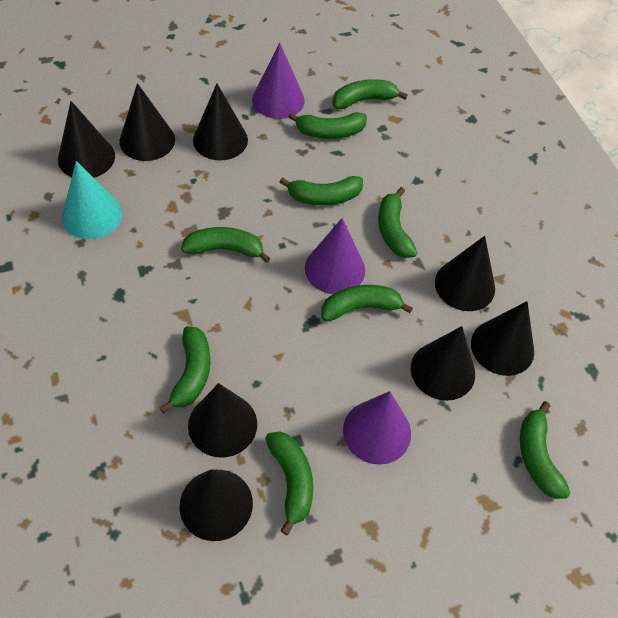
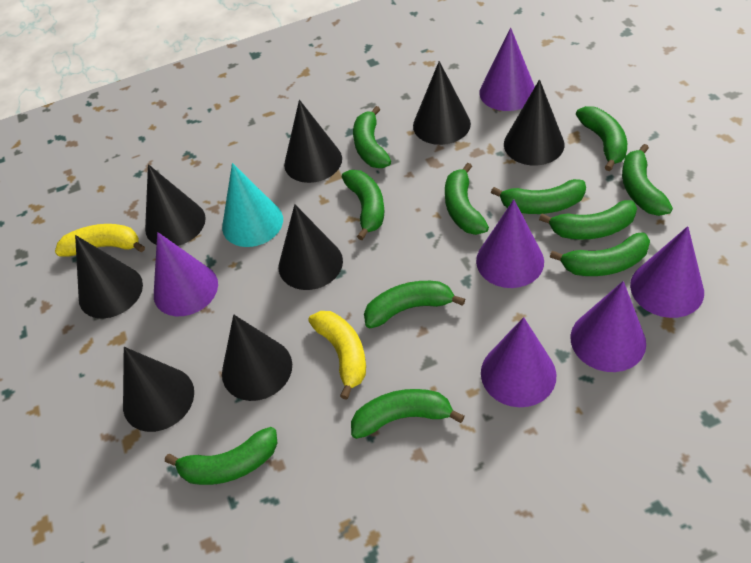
green banana: [159,326,210,413] [181,227,271,263] [265,431,313,535] [280,176,363,205] [288,112,367,139] [321,285,413,321] [332,79,408,109] [378,187,418,258] [520,401,571,499] = 9 -> [165,427,277,485] [342,170,384,240] [351,389,464,439] [353,106,391,168] [364,281,465,328] [445,163,489,235] [491,179,586,214] [539,200,637,240] [550,232,650,276] [576,106,627,171] [622,144,673,216] = 11
purple cone: [252,43,305,119] [305,218,365,294] [343,391,411,465] = 3 -> [154,232,218,316] [476,199,544,288] [479,28,535,111] [481,317,556,407] [570,281,646,372] [630,226,704,318] = 6
yellow banana: none = 0 -> [55,224,145,257] [309,311,366,400] = 2

